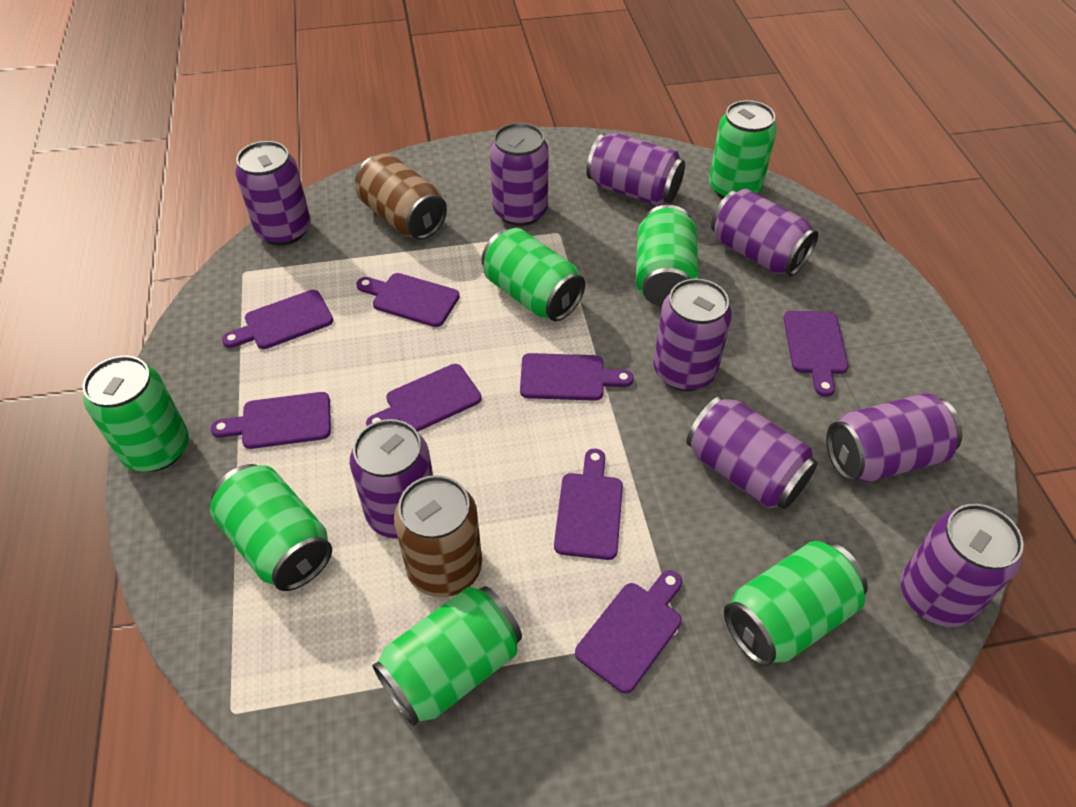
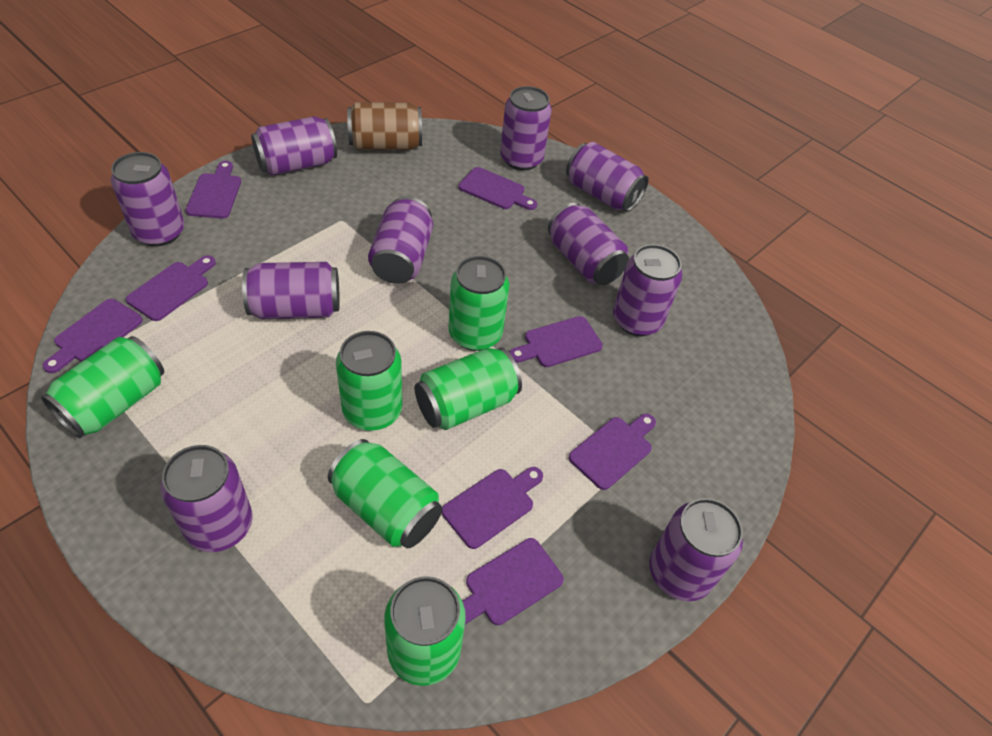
brown can: [355,153,447,240] [394,475,482,597] = 2 -> [347,102,422,150] = 1
green can: [83,356,189,472] [210,464,332,591] [372,586,522,726] [481,228,585,321] [636,205,699,307] [709,100,777,199] [724,541,868,667] = 7 -> [41,336,164,438] [328,439,442,548] [336,331,402,431] [384,576,466,686] [415,348,522,430] [448,256,509,351] = 6
purple can: [235,141,311,245] [350,419,433,539] [490,123,549,226] [586,133,685,206] [653,279,732,391] [686,396,818,509] [711,189,818,276] [826,393,963,483] [901,504,1024,627] = 9 -> [111,152,184,246] [160,445,253,552] [242,262,340,319] [251,116,337,176] [368,196,433,284] [500,86,552,171] [548,203,629,285] [566,142,649,212] [613,244,682,336] [650,498,743,601] = 10

